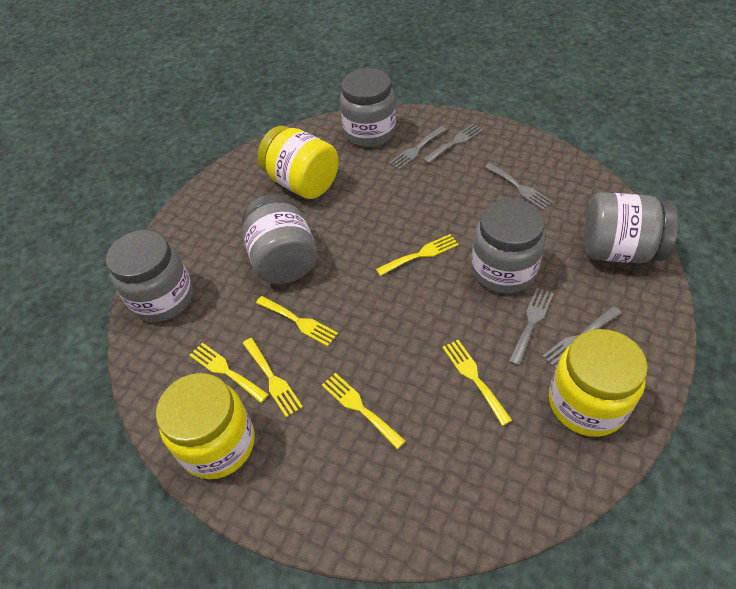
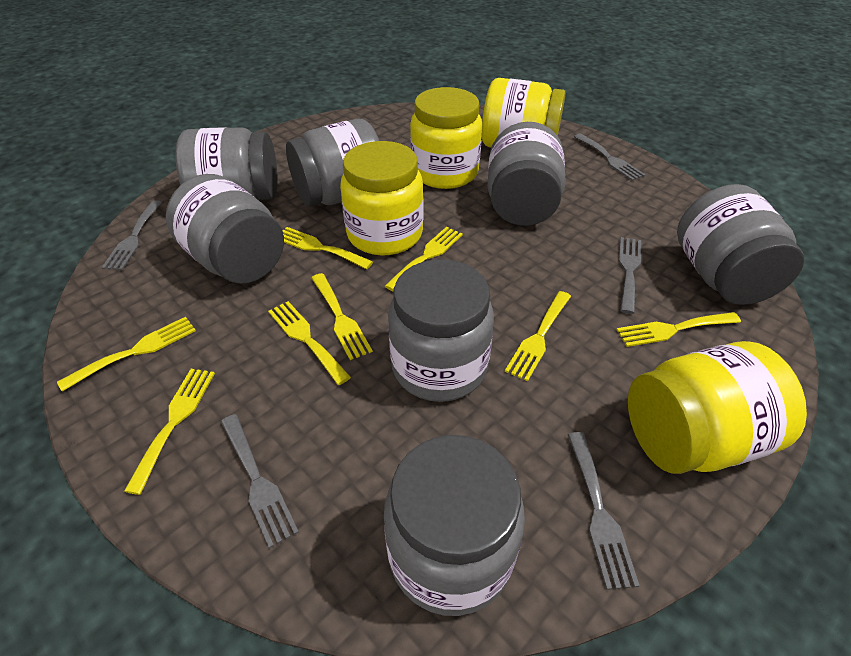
grey jar: [106,230,193,322] [242,194,317,284] [340,68,396,147] [471,199,546,293] [584,192,678,263] = 5 -> [166,174,284,284] [175,127,278,200] [286,119,379,207] [384,435,525,616] [388,259,494,402] [487,122,566,226] [677,184,804,305] = 7
yellow fork: [190,343,269,403] [242,338,303,418] [256,296,338,346] [322,373,406,449] [376,234,459,276] [442,340,512,426] = 6 -> [57,317,196,392] [124,369,215,495] [268,301,351,385] [282,227,373,269] [311,273,373,360] [385,227,463,292] [505,291,571,381] [616,312,741,347] = 8
yellow jar: [156,373,255,479] [258,126,339,199] [549,329,648,437] = 3 -> [340,141,424,256] [410,87,482,189] [482,78,566,147] [628,341,807,474] = 4

